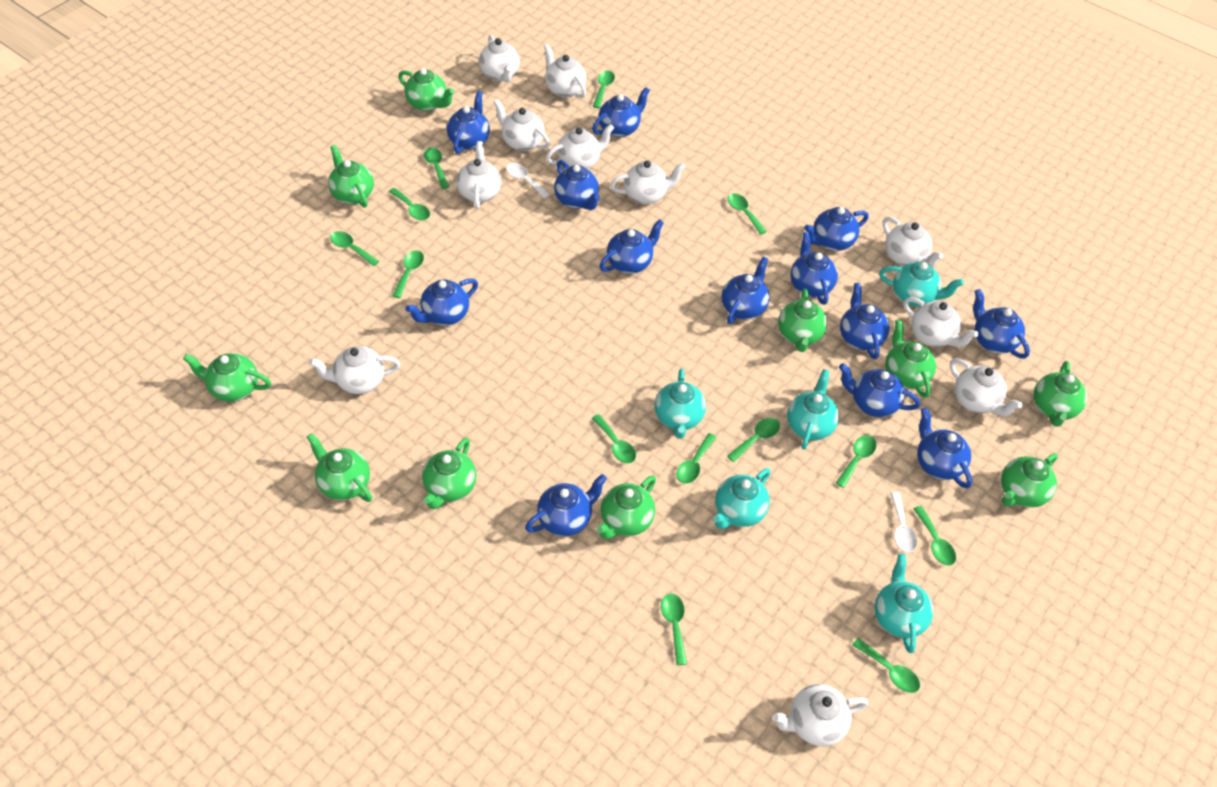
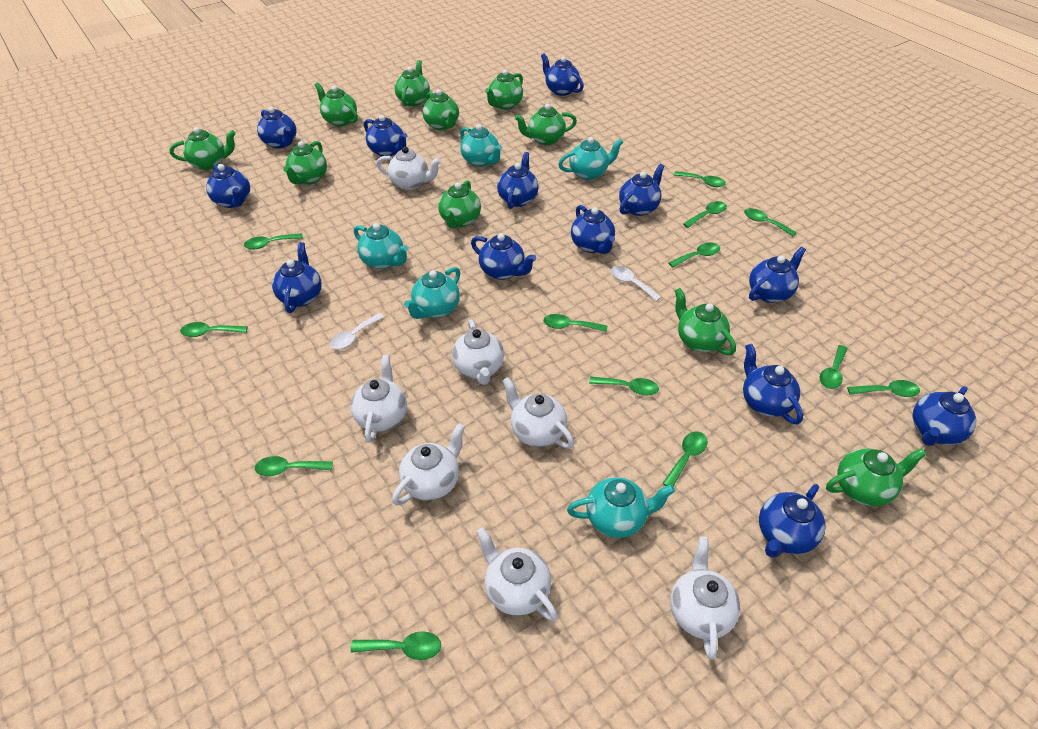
white teapot: [309,346,400,394] [456,141,501,209] [479,35,520,82] [493,99,550,151] [544,44,586,98] [546,124,614,169] [610,160,686,204] [773,684,868,746] [883,217,943,267] [904,297,978,347] [950,358,1022,416] = 11 -> [351,355,407,443] [376,147,441,190] [392,423,465,505] [452,320,504,385] [477,527,558,621] [502,377,574,448] [670,536,740,660] = 7

